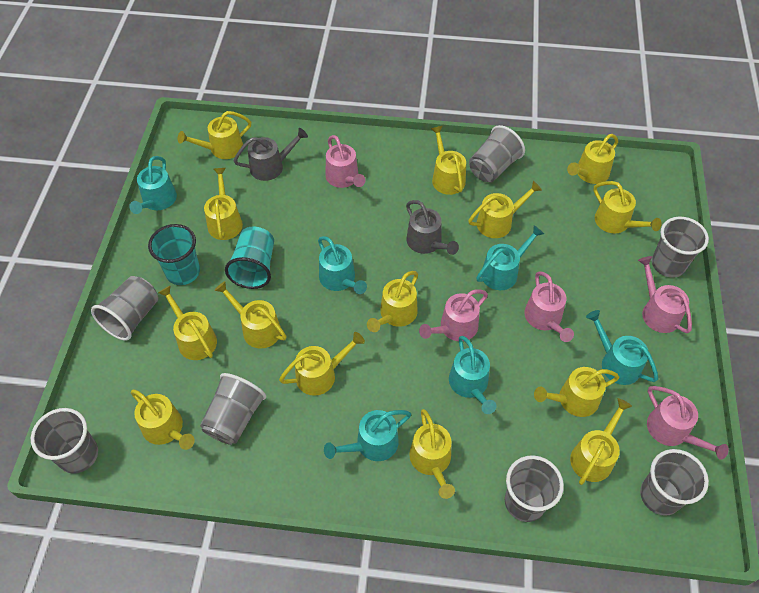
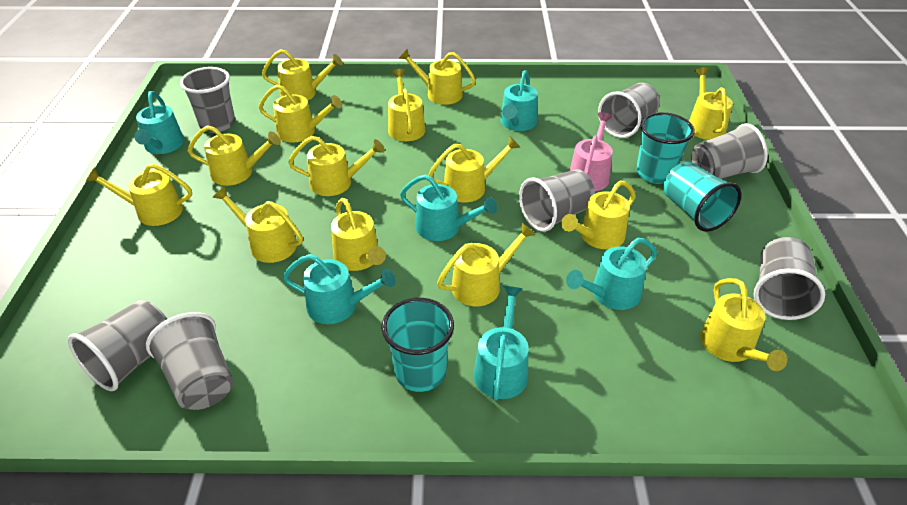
grey watering can: [234,128,308,181] [406,200,459,255] = 2 -> none = 0
pink watering can: [326,135,365,188] [419,290,488,341] [524,272,574,342] [638,256,692,333] [647,386,729,460] = 5 -> [570,112,613,191] = 1
turquoise cup: [148,224,200,285] [225,226,274,289] = 2 -> [381,298,454,392] [636,112,695,184] [663,161,741,232] = 3

